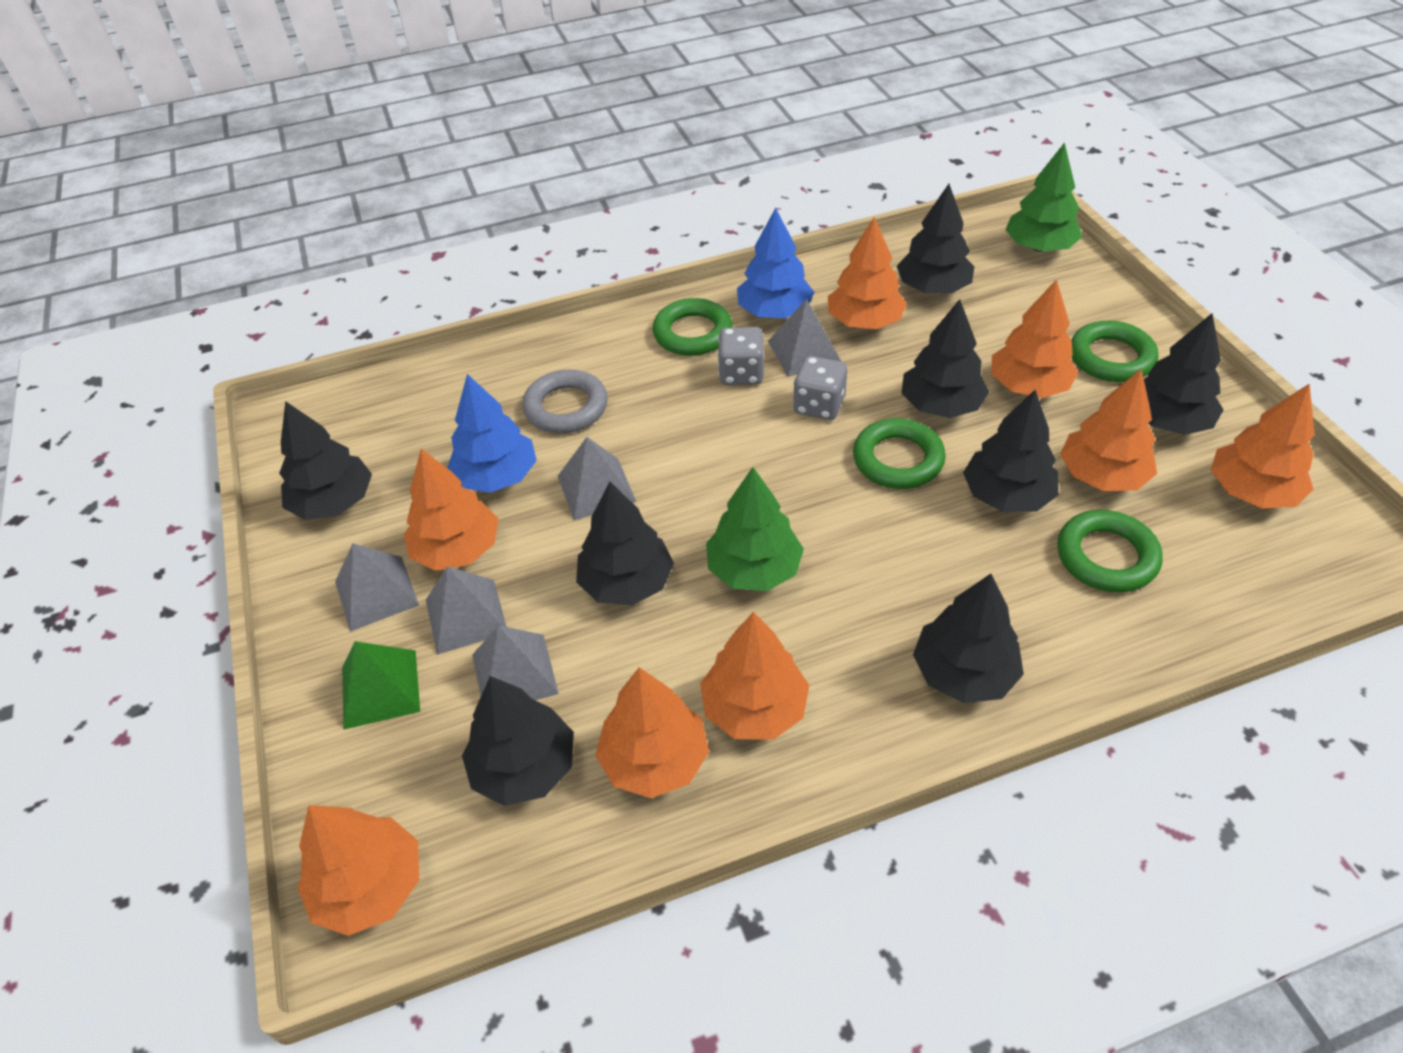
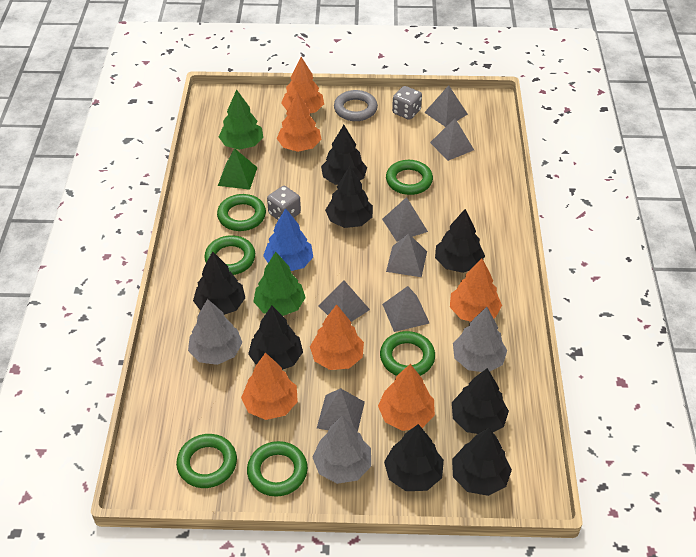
blue tree: [447,374,537,493] [737,208,814,318] = 2 -> [263,208,313,271] = 1
green ring: [653,298,733,356] [853,418,946,489] [1058,510,1163,592] [1071,320,1158,382] = 4 -> [176,434,237,488] [204,235,255,275] [217,194,266,231] [247,441,308,497] [380,331,435,376] [386,160,433,195] = 6
grey pyramid: [335,543,419,632] [426,566,507,655] [472,625,559,701] [558,437,636,520] [768,299,842,377] = 5 -> [317,388,365,430] [318,280,370,322] [382,197,428,242] [382,286,430,332] [386,233,427,277] [424,85,468,127] [430,118,474,161] = 7
grey tree: none = 0 -> [188,299,242,365] [312,416,371,484] [453,307,507,372] = 3
orange tree: [297,805,419,936] [404,449,499,571] [595,667,709,798] [700,612,810,740] [828,217,907,329] [991,279,1079,398] [1060,369,1157,491] [1211,383,1315,509] = 8 -> [241,353,298,420] [277,92,321,152] [281,57,324,113] [310,304,364,370] [378,364,435,431] [450,259,502,322] = 6

